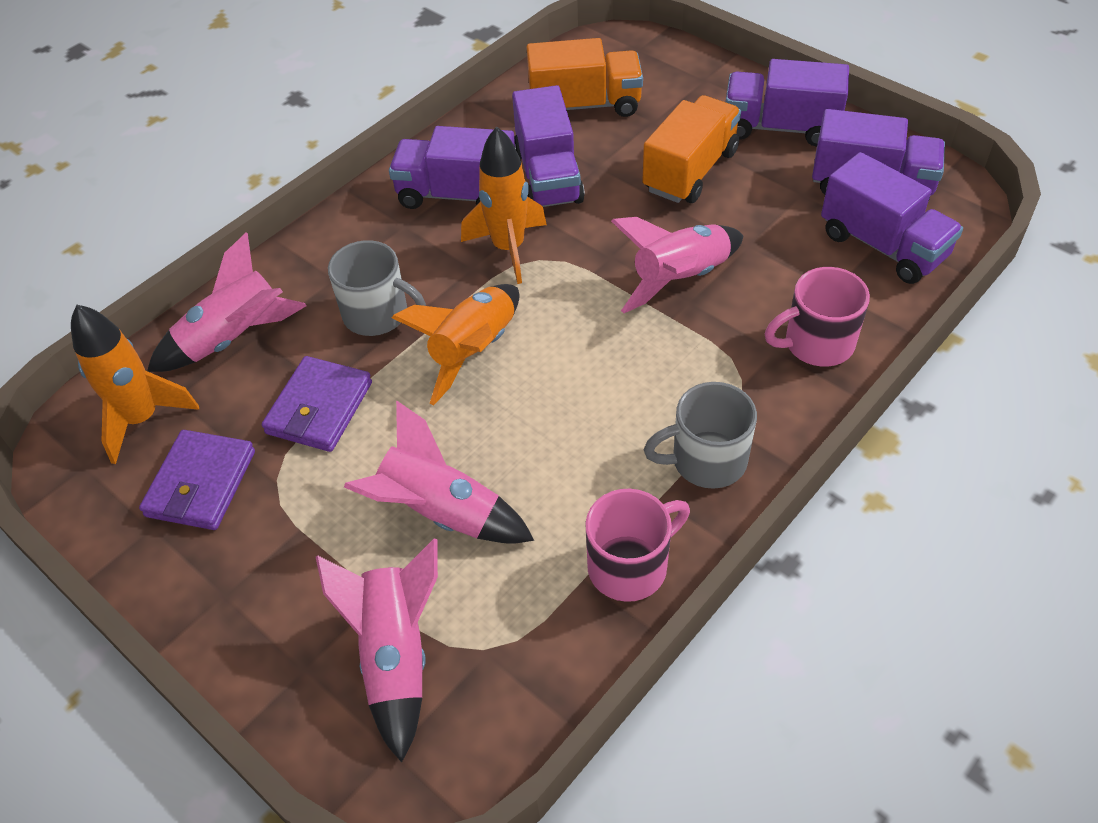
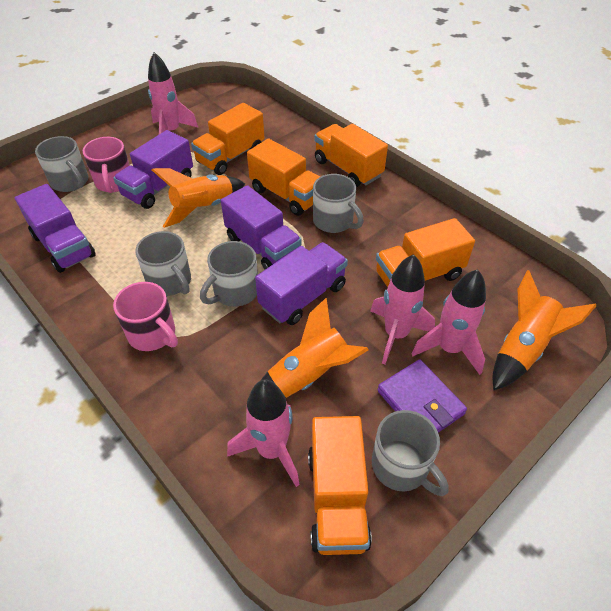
grey mug: [328,240,426,336] [644,382,757,489] = 2 -> [35,136,88,192] [135,231,191,296] [200,241,258,307] [313,174,364,233] [372,410,449,496] = 5
orange truck: [527,38,643,117] [642,95,741,203] = 2 -> [191,103,265,175] [247,138,320,216] [308,416,372,555] [314,124,388,187] [376,218,475,287] = 5
purple truck: [389,126,515,209] [512,85,585,207] [725,59,849,146] [812,109,945,200] [821,152,963,284] = 5 -> [15,184,96,273] [113,130,193,209] [221,185,302,270] [255,242,348,325] = 4
purple wallet: [139,430,255,530] [262,356,372,452] = 2 -> [377,360,467,433] = 1

